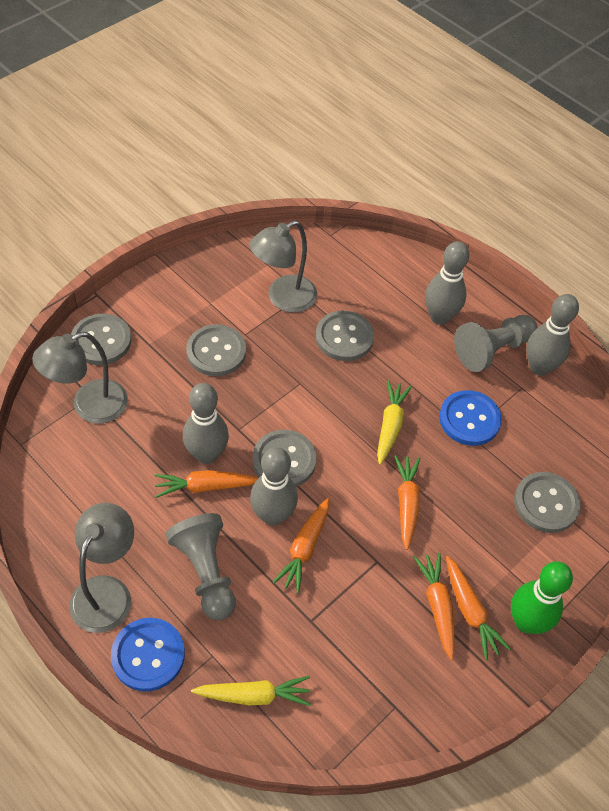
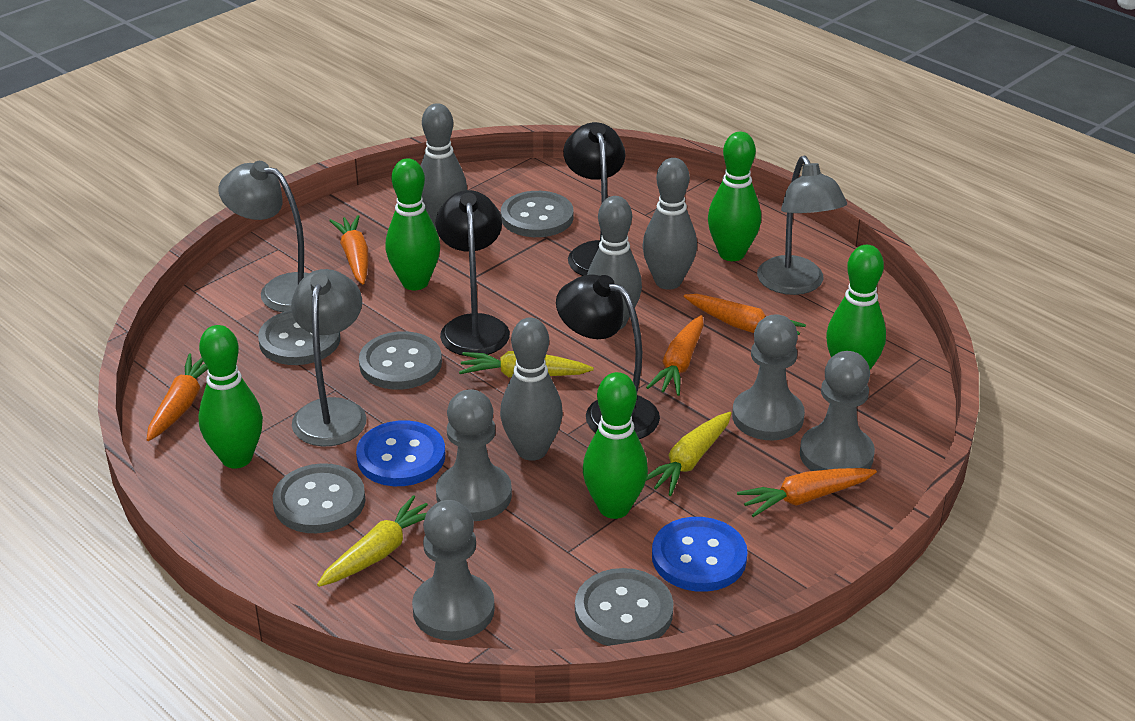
black lamp: none = 0 -> [436,190,510,356] [556,274,660,439] [563,122,626,276] = 3
green bowling pin: [511,561,573,634] = 1 -> [198,325,263,469] [385,158,440,290] [583,372,648,519] [708,132,761,261] [826,245,886,370] = 5
grey pawn: [166,513,236,620] [454,315,538,372] = 2 -> [412,500,495,640] [436,389,512,521] [732,314,805,440] [800,351,875,471] = 4
yellow carrot: [191,676,311,706] [377,381,412,465] = 2 -> [317,495,428,587] [459,351,594,377] [646,412,732,496] = 3

